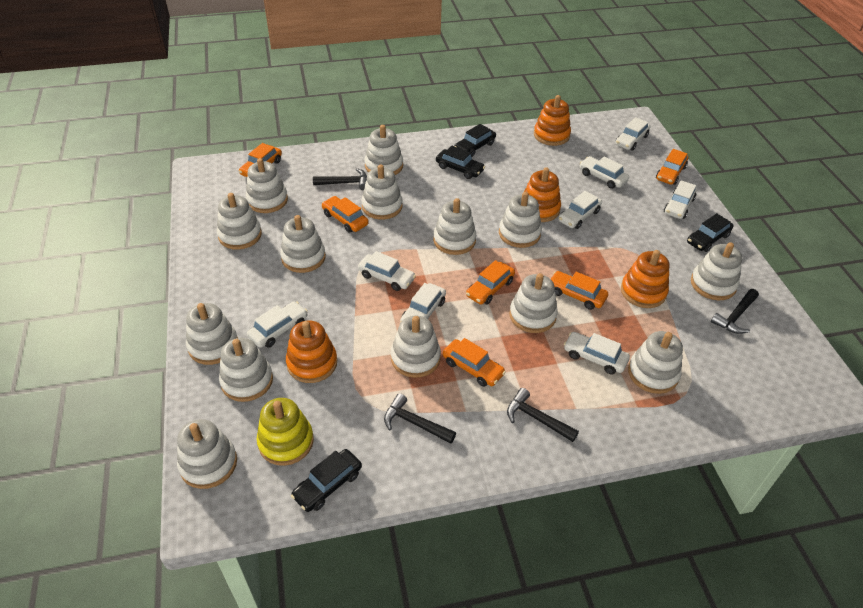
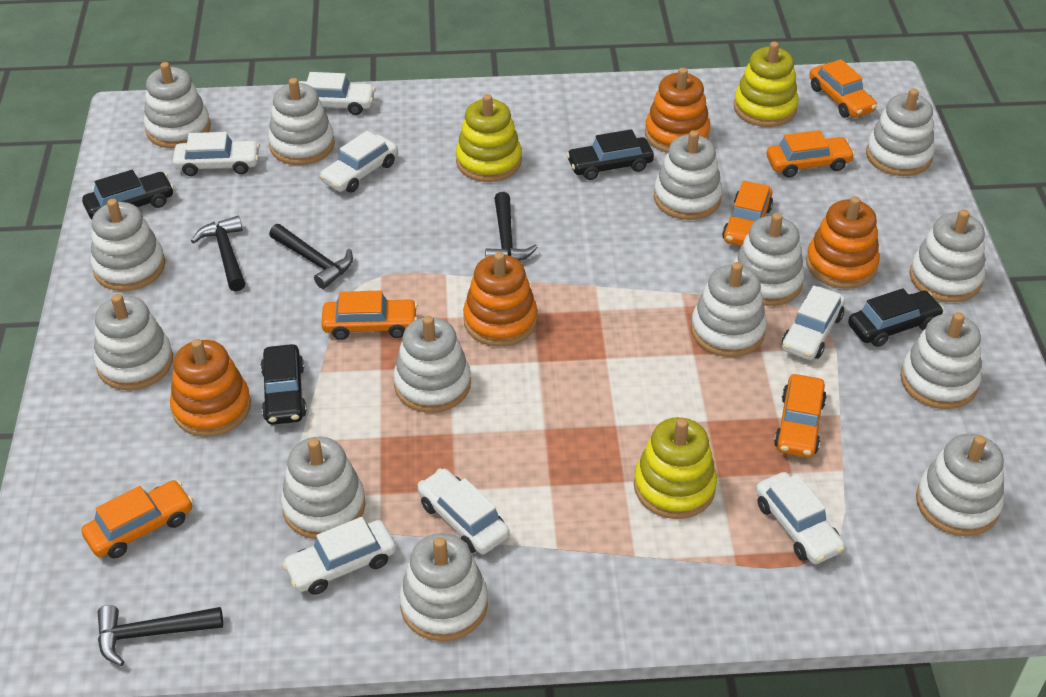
white car: [247,301,308,348] [358,251,416,291] [400,283,446,323] [558,191,602,229] [564,332,630,374] [580,156,629,189] [615,117,650,151] [664,180,697,219] = 8 -> [173,132,260,176] [282,517,396,595] [298,72,375,115] [320,131,398,193] [417,468,509,554] [756,472,845,564] [782,286,845,360] = 7
yellow stacking toy: [257,398,314,466] = 1 -> [456,94,522,182] [634,417,717,519] [734,41,798,127] = 3

